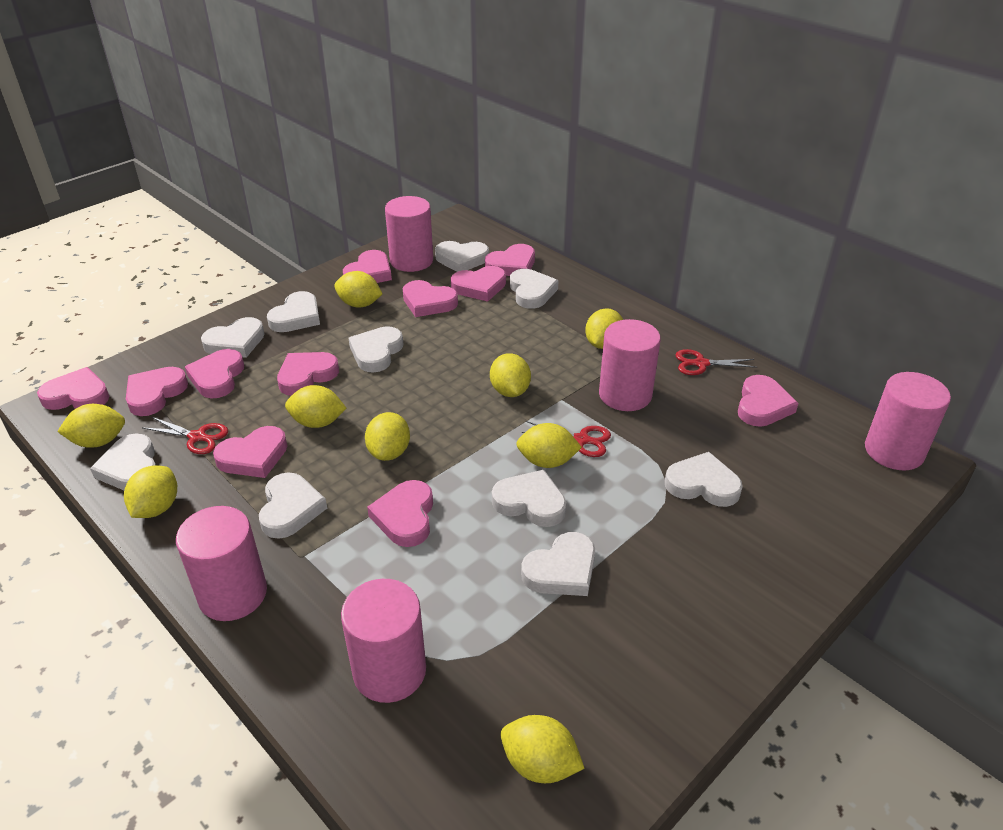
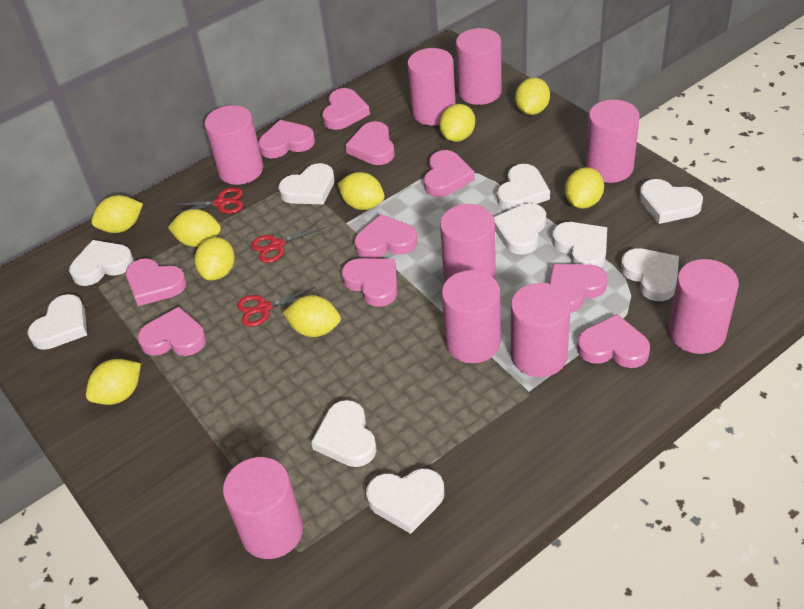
pink cylinder: [176,506,267,621] [341,579,426,703] [385,196,433,272] [599,319,661,411] [865,372,951,470] = 5 -> [204,105,263,185] [223,457,303,559] [407,48,455,126] [440,204,496,281] [442,270,501,363] [456,28,502,105] [511,283,571,377] [585,100,640,183] [669,259,739,354] = 9
pink heart: [37,367,109,410] [126,367,188,416] [185,349,244,398] [213,426,287,478] [277,352,339,396] [343,250,392,283] [367,480,433,547] [403,280,458,317] [451,266,506,302] [485,244,535,276] [738,375,799,427] = 11 -> [126,258,186,306] [137,307,206,356] [258,120,315,158] [322,88,370,130] [342,258,397,307] [345,121,395,165] [354,214,417,259] [424,150,475,197] [549,264,608,313] [577,314,650,368] = 10

